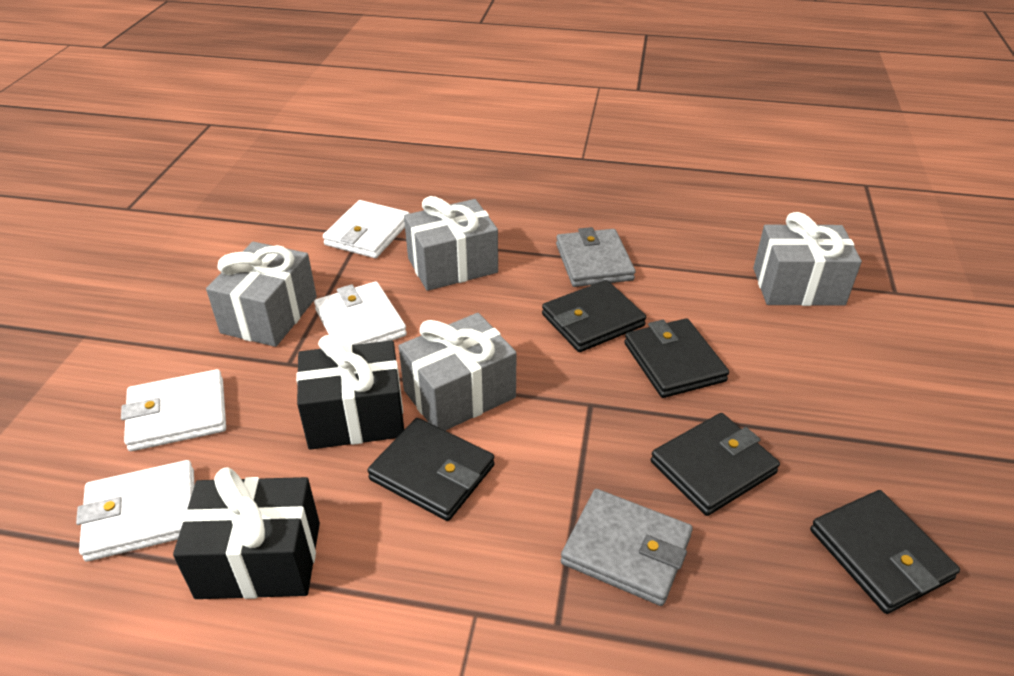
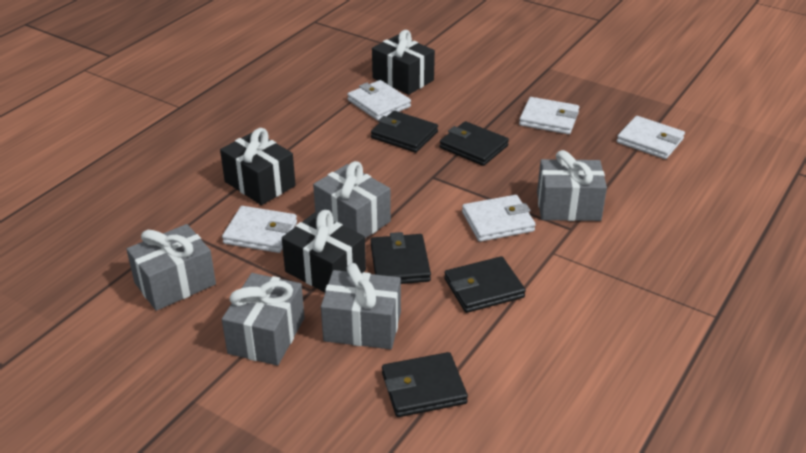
black gift: [173,467,320,599] [296,335,404,450] = 2 -> [220,128,296,205] [282,210,366,292] [372,30,435,95] = 3
grey gift: [206,242,317,347] [399,313,516,431] [404,196,498,291] [753,212,862,306] = 4 -> [126,224,216,311] [222,273,305,366] [313,161,391,238] [321,263,401,349] [537,150,607,221] = 5
grey wallet: [556,227,636,287] [561,489,693,606] = 2 -> none = 0
white wallet: [76,460,194,561] [121,369,226,451] [314,282,407,345] [323,200,410,258] = 4 -> [222,206,297,253] [347,80,411,120] [462,195,536,242] [519,97,579,134] [617,116,685,159] = 5

